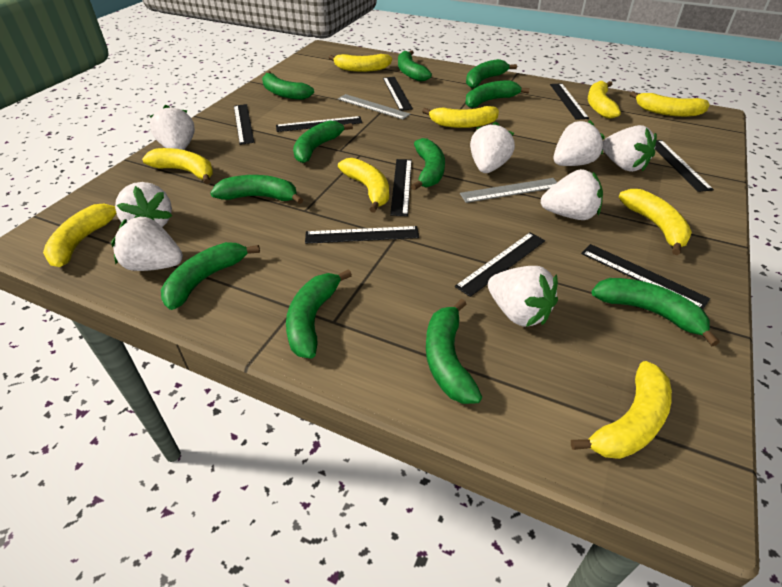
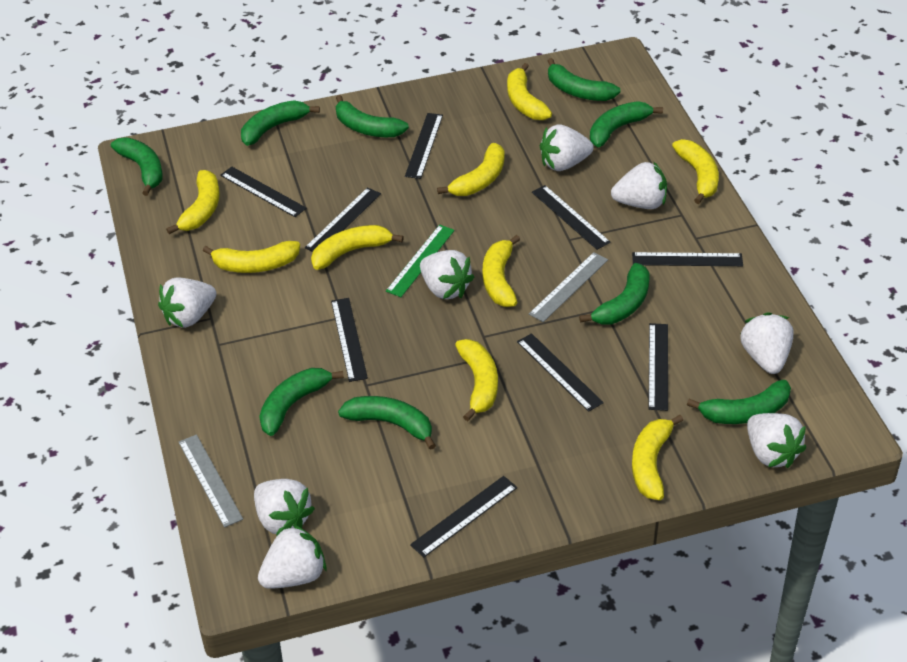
green banana: [161,242,260,310] [210,175,303,204] [262,71,314,100] [286,269,352,359] [293,120,353,163] [398,50,432,82] [411,138,445,190] [426,299,482,404] [465,80,530,108] [466,59,517,88] [592,278,720,346] = 11 -> [111,138,163,196] [241,100,320,146] [259,368,344,436] [336,95,409,137] [338,396,436,450] [548,58,621,101] [579,263,649,325] [590,101,663,147] [687,380,791,424] = 9
green ruler: none = 0 -> [386,225,455,297] = 1

